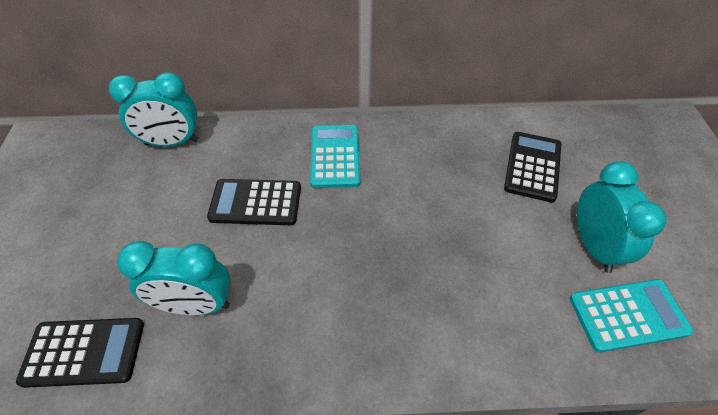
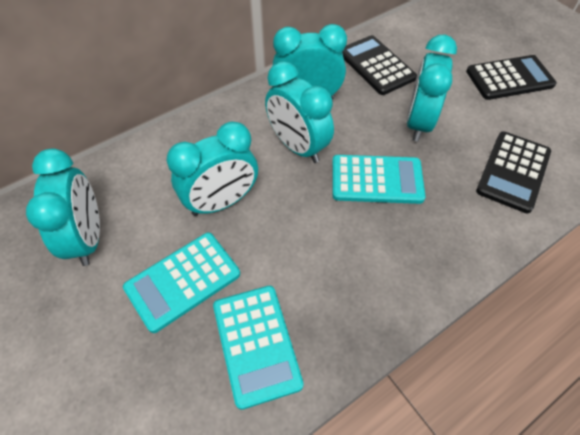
turquoise calculator: [310,125,360,188] [570,279,694,353] = 2 -> [123,233,240,333] [213,286,304,410] [332,155,426,204] = 3
turquoise clock: [109,72,198,147] [117,241,231,315] [577,161,666,273] = 3 -> [26,148,100,266] [167,121,258,216] [265,61,334,163] [273,24,347,99] [407,35,457,142] = 5

